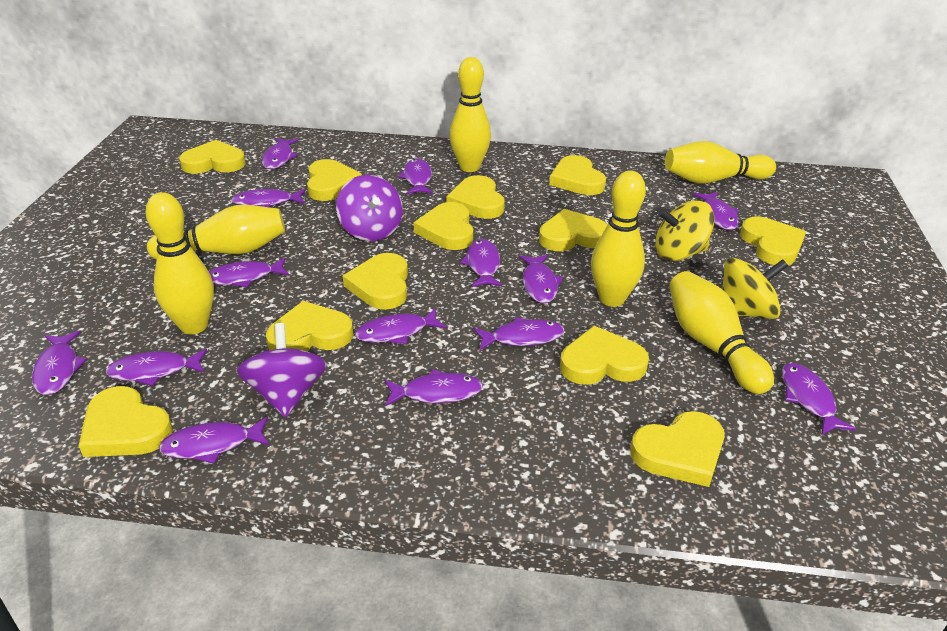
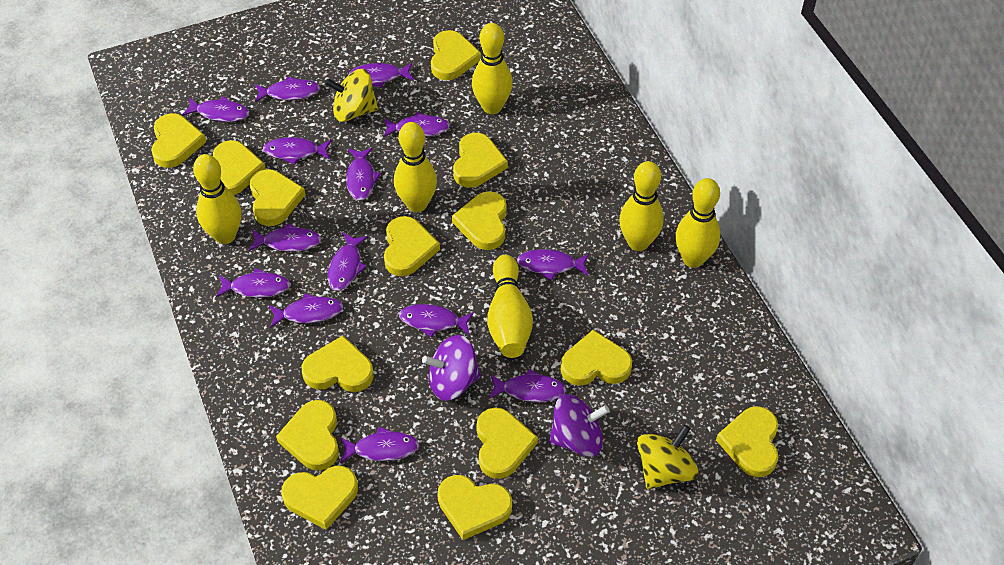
yellow heart: [78,386,173,457] [179,140,246,174] [266,301,353,351] [307,159,362,201] [343,253,408,310] [413,202,473,250] [446,175,505,219] [539,209,608,251] [549,155,606,195] [560,326,649,385] [630,411,725,487] [740,216,806,265] = 12 -> [151,113,206,168] [213,140,266,195] [249,169,306,226] [276,400,339,471] [281,466,358,530] [302,336,374,392] [384,216,440,276] [431,30,481,81] [437,475,512,540] [452,191,507,250] [453,133,508,188] [476,408,538,479] [561,330,632,386] [716,406,779,477] = 14

